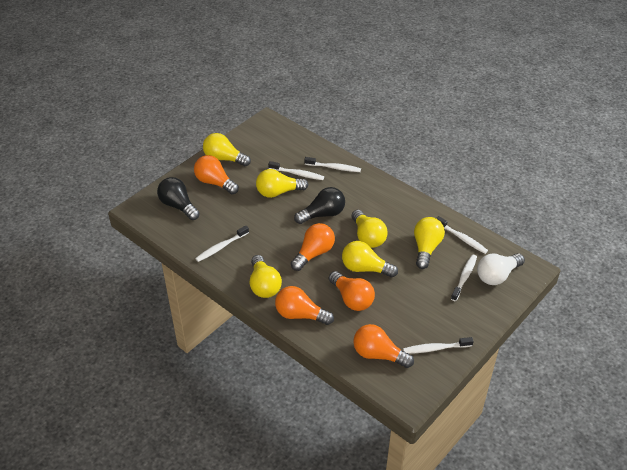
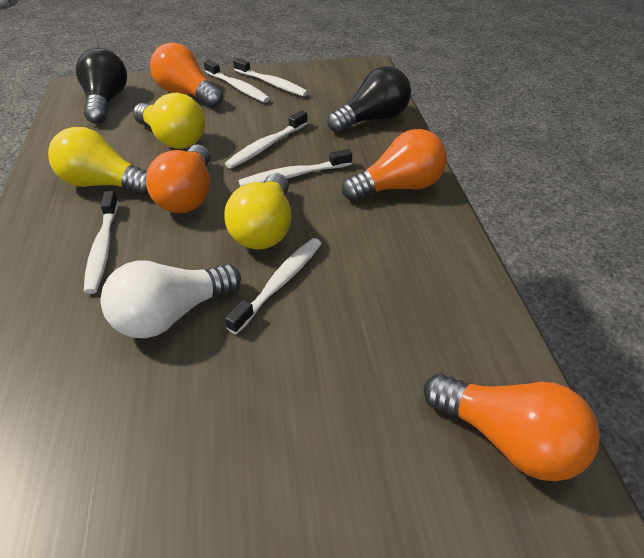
orange light bulb: [194,155,239,194] [275,286,334,325] [291,223,335,271] [329,271,375,311] [353,324,414,368] = 5 -> [146,144,210,213] [150,43,223,108] [342,129,447,201] [423,373,600,481] = 4
yellow light bulb: [203,133,251,167] [250,255,282,298] [256,169,308,198] [342,241,398,278] [352,210,388,248] [414,217,445,269] = 6 -> [48,127,149,196] [133,93,205,149] [224,173,291,249] = 3

